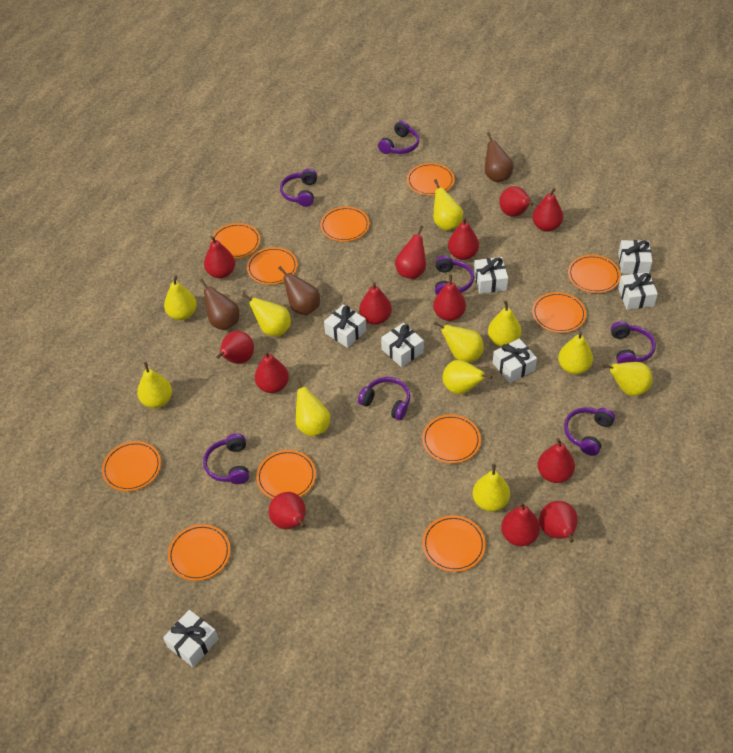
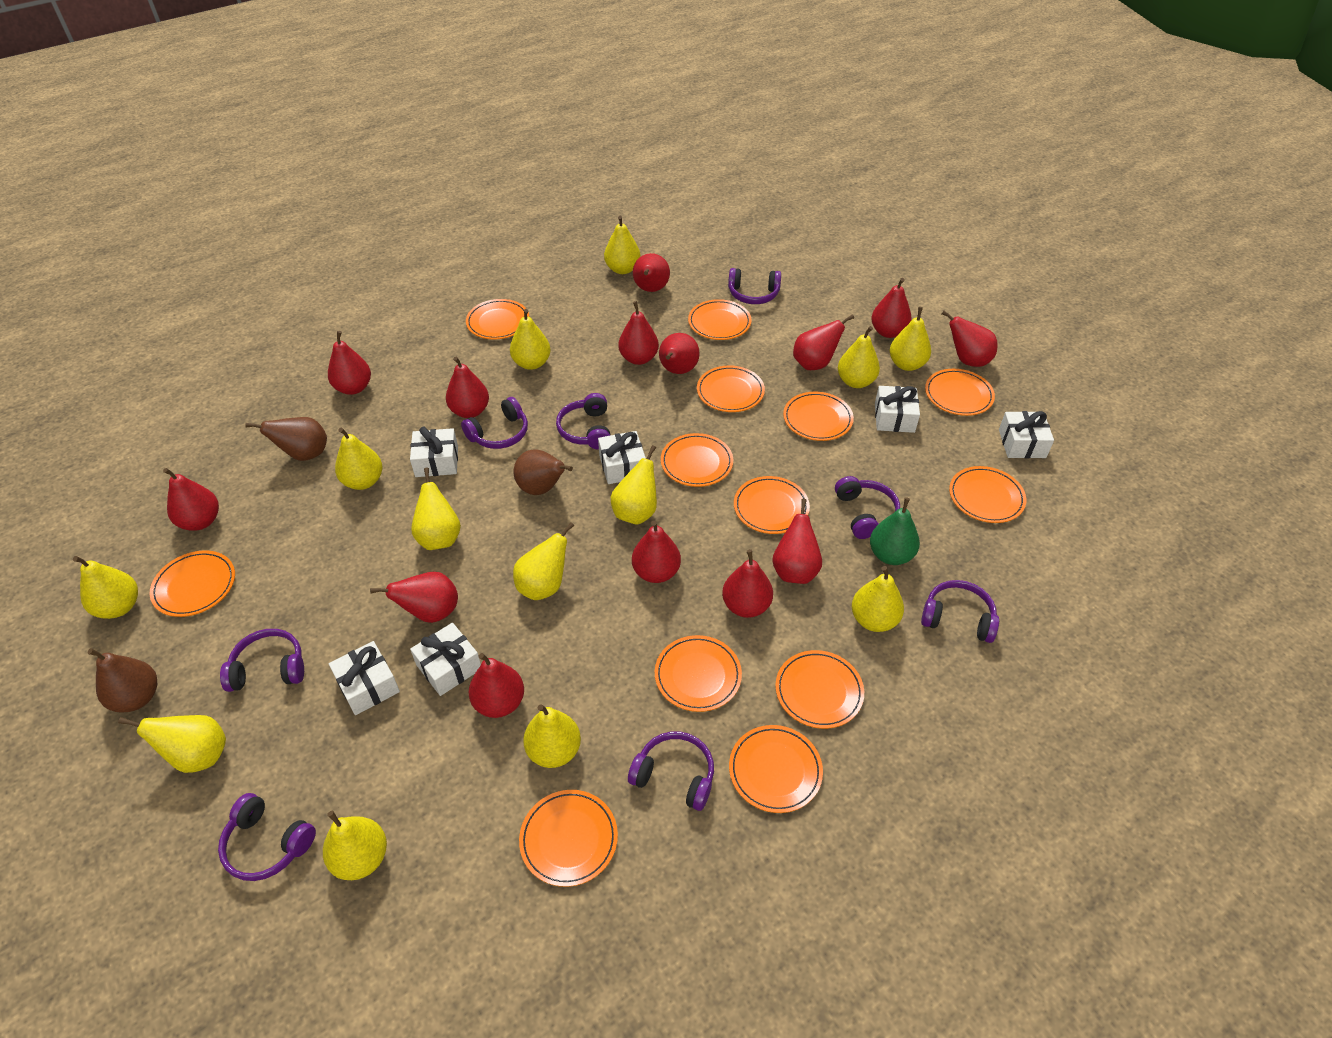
green pear: none = 0 -> [870,497,920,565] = 1
orange plate: [102,441,161,491] [168,524,230,581] [211,223,260,259] [247,247,298,285] [256,450,316,499] [320,207,370,242] [407,163,455,196] [422,414,481,463] [422,515,486,572] [532,292,586,333] [568,255,621,293] = 11 -> [150,551,235,617] [466,299,529,340] [519,790,618,887] [655,635,742,712] [661,433,733,487] [688,299,751,340] [697,366,765,412] [729,725,823,813] [734,476,810,534] [775,650,864,729] [783,392,854,441] [925,369,995,416] [949,466,1026,523] = 13
purple headphones: [203,434,249,484] [280,169,317,207] [358,377,410,420] [378,121,420,154] [435,255,474,295] [564,407,615,456] [611,321,656,364] = 7 -> [218,793,316,881] [220,629,304,692] [461,397,528,449] [556,393,611,449] [628,732,714,811] [728,268,781,304] [835,476,900,539] [921,580,999,643] = 8
red pear: [204,236,235,279] [216,331,254,364] [255,351,289,393] [269,492,306,529] [359,282,392,325] [395,225,426,279] [433,274,466,321] [448,217,479,260] [499,186,534,217] [501,501,540,546] [532,188,563,232] [538,438,575,483] [539,501,577,543] = 13 -> [163,468,219,531] [328,331,371,395] [370,572,458,623] [446,357,489,418] [469,653,524,718] [618,301,659,365] [632,521,681,583] [633,253,670,292] [659,333,700,374] [722,549,773,618] [772,499,822,584] [793,314,854,370] [871,278,912,338] [942,311,998,367] = 14
white gift: [163,610,218,667] [324,304,366,348] [381,323,424,367] [474,257,508,294] [493,338,537,383] [618,240,652,274] [618,272,658,310] = 7 -> [329,641,400,715] [410,427,458,477] [410,623,481,696] [598,431,646,484] [875,386,920,433] [999,411,1054,458] = 6
yellow pear: [137,362,172,408] [164,275,197,320] [242,293,291,336] [296,377,330,437] [434,179,463,231] [434,322,484,362] [442,360,492,394] [472,464,510,511] [488,301,521,347] [558,331,593,374] [602,362,652,396] = 11 -> [73,556,138,619] [118,715,226,773] [323,811,387,880] [335,428,382,490] [411,468,461,550] [510,309,551,370] [513,522,575,600] [523,704,581,768] [604,216,641,274] [611,445,657,524] [838,326,880,388] [852,566,904,632] [890,307,931,371] = 13

